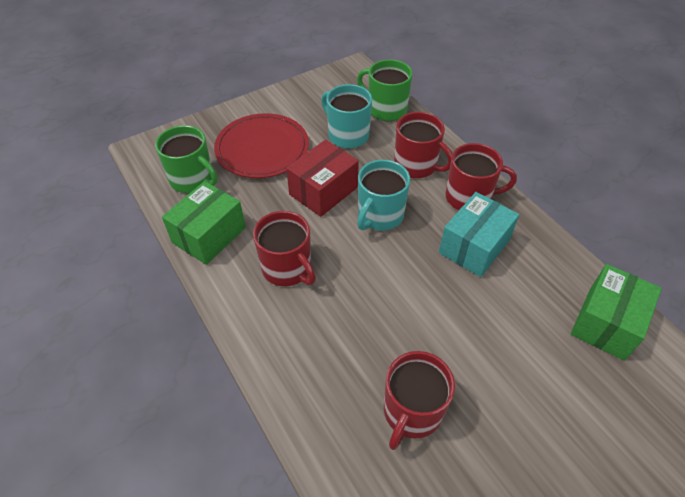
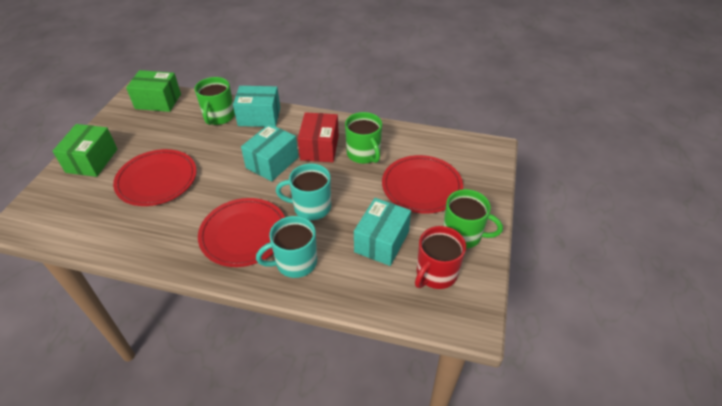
green mug: [155,125,218,193] [357,59,413,121] = 2 -> [195,77,235,125] [345,112,382,164] [443,189,503,249] = 3
red mug: [253,211,316,286] [384,351,455,450] [394,112,452,178] [445,143,517,210] = 4 -> [415,226,466,289] = 1
red plate: [214,113,309,178] = 1 -> [113,149,197,206] [198,198,285,267] [382,155,463,214] = 3
turquoise box: [439,192,519,277] = 1 -> [233,86,280,127] [241,124,298,181] [354,198,411,266] = 3

